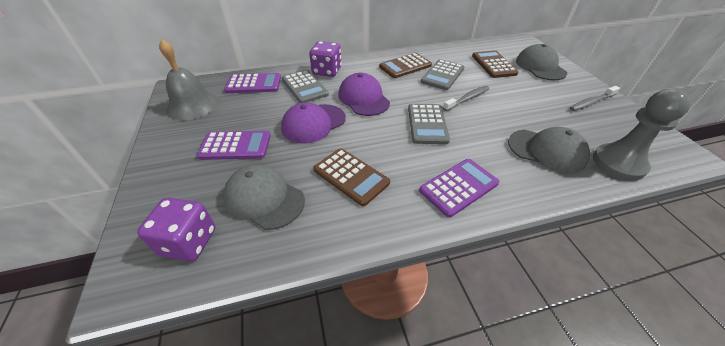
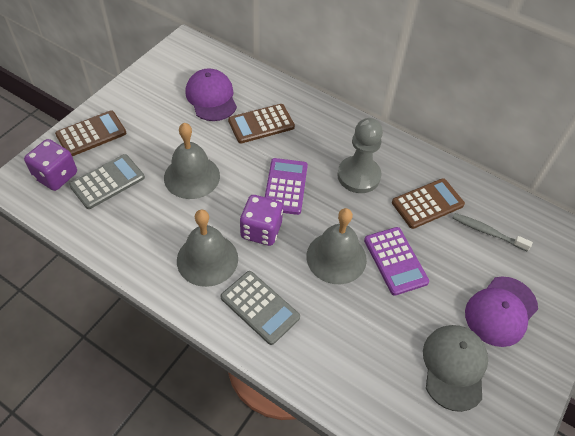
grey bell: [159,39,218,120] = 1 -> [164,123,220,199] [177,210,238,287] [306,208,367,284] = 3
grey calculator: [282,70,329,103] [408,104,450,144] [421,59,464,90] = 3 -> [69,154,145,209] [220,271,300,345] = 2
grey cap: [223,164,305,230] [508,127,590,173] [516,44,567,80] = 3 -> [423,325,488,412] = 1
grey toothbrush: [443,86,489,111] [570,86,620,111] = 2 -> [453,213,533,251] = 1
purple calculator: [197,131,271,160] [224,73,281,93] [419,159,499,218] = 3 -> [265,158,308,215] [364,227,429,296] = 2

